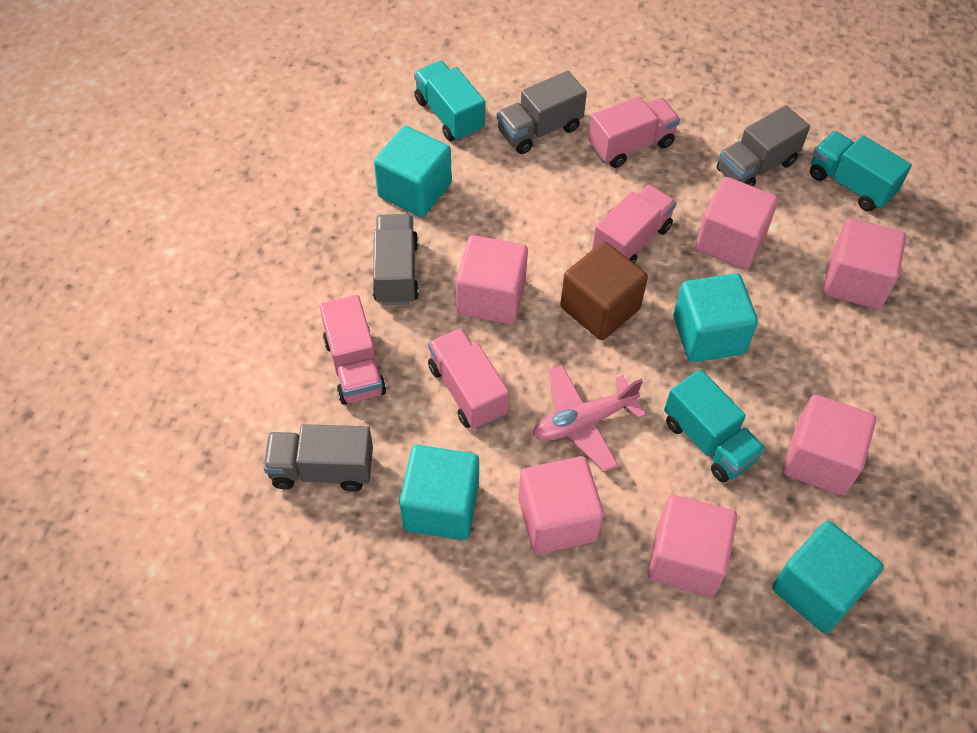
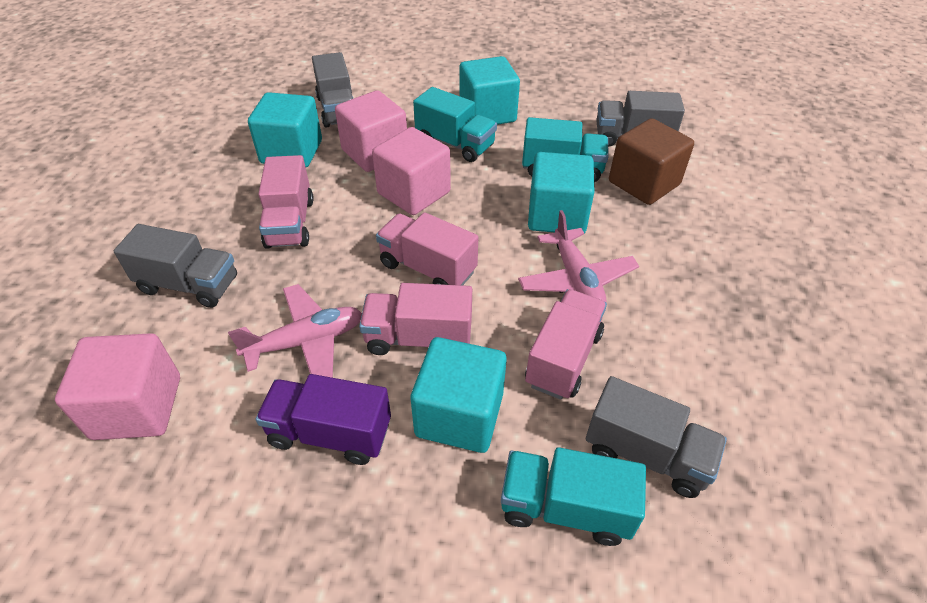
pink cube: [456,235,528,324] [518,456,604,554] [648,495,737,596] [695,177,778,270] [783,395,876,495] [823,218,906,309] = 6 -> [55,333,180,440] [335,90,407,172] [372,127,451,215] = 3
pink plane: [533,365,646,472] = 1 -> [228,284,362,378] [518,210,639,303] = 2
purple truck: none = 0 -> [256,374,391,465] = 1

